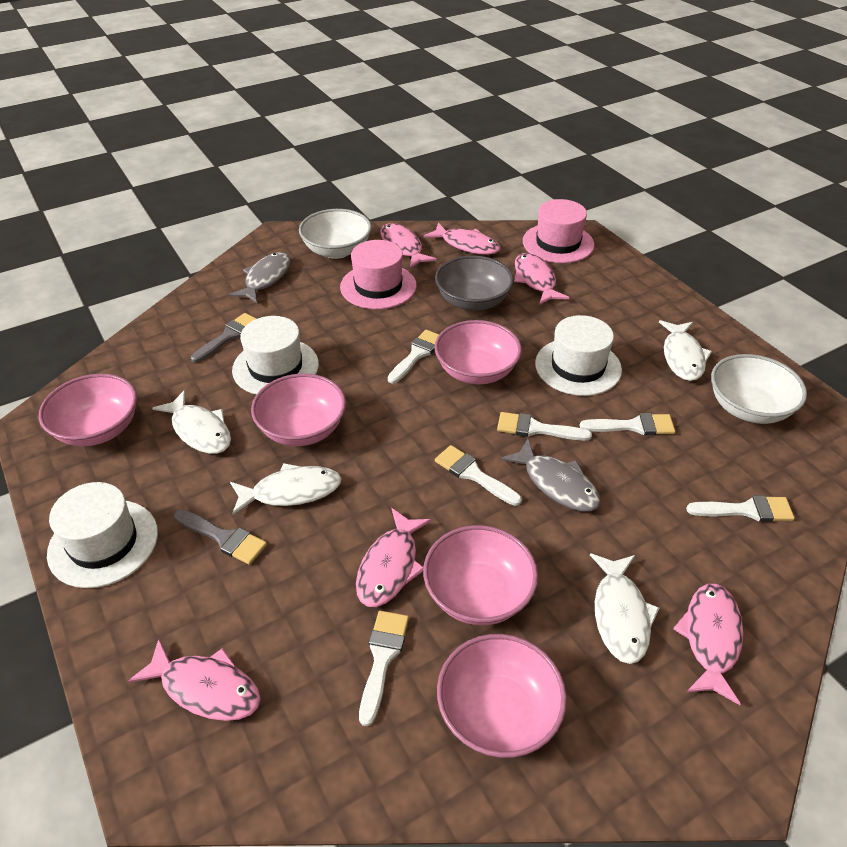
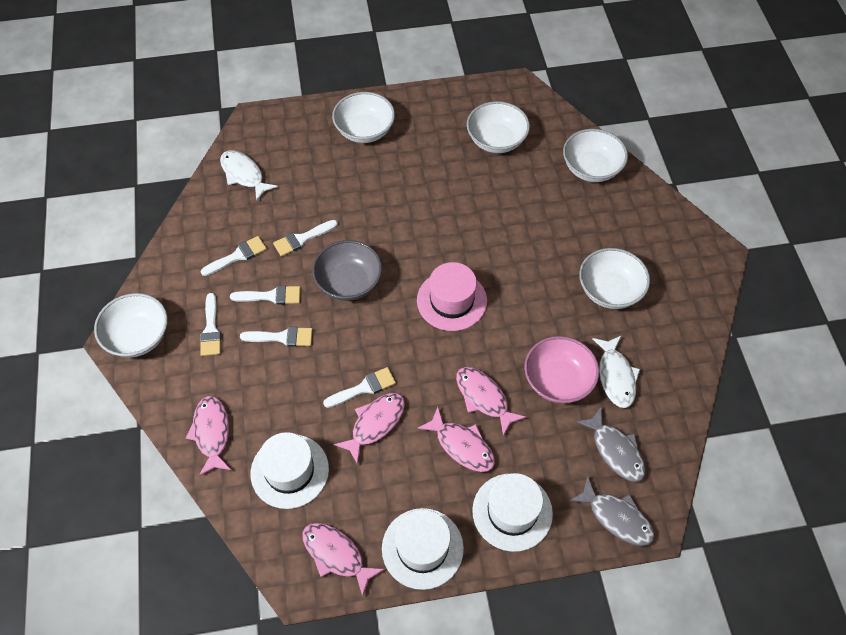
grey brush: [174,509,267,565] [191,313,256,363] = 2 -> none = 0
pink bowl: [39,374,137,447] [251,374,346,446] [423,525,538,625] [434,320,522,384] [437,634,567,758] = 5 -> [524,336,599,404] = 1
pink fish: [128,639,261,721] [356,508,432,607] [380,223,437,268] [424,222,501,255] [514,253,569,305] [673,583,743,705] = 6 -> [186,396,231,476] [303,523,385,597] [334,393,405,465] [417,407,495,472] [456,367,526,436] = 5
pink hat: [340,240,417,309] [523,199,594,263] = 2 -> [417,262,487,331] = 1
white bowl: [299,209,372,259] [711,354,807,424] = 2 -> [94,293,168,358] [332,92,395,143] [467,101,530,153] [563,129,628,182] [579,248,650,309] = 5
white fish: [152,390,231,454] [230,463,342,515] [590,553,659,664] [659,320,712,381] = 4 -> [220,150,278,201] [592,335,640,408] = 2

